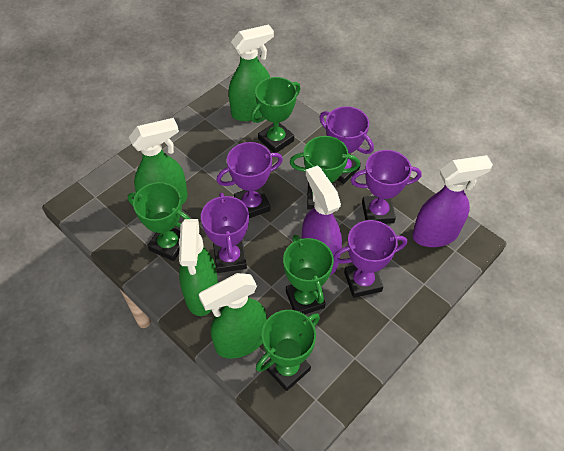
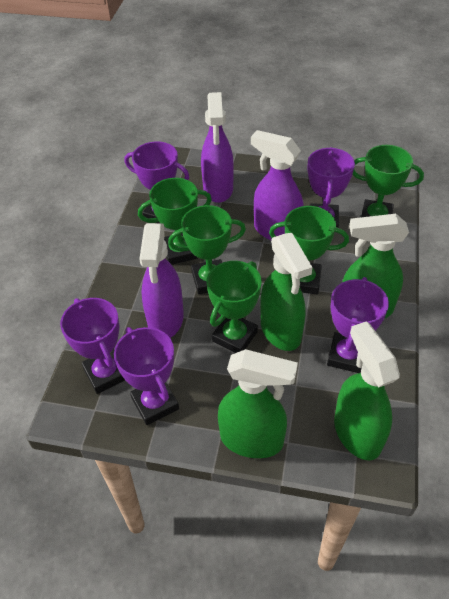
purple spray bottle: [302,165,342,275] [412,155,493,247] = 2 -> [139,223,184,338] [201,92,234,203] [251,130,304,240] = 3

